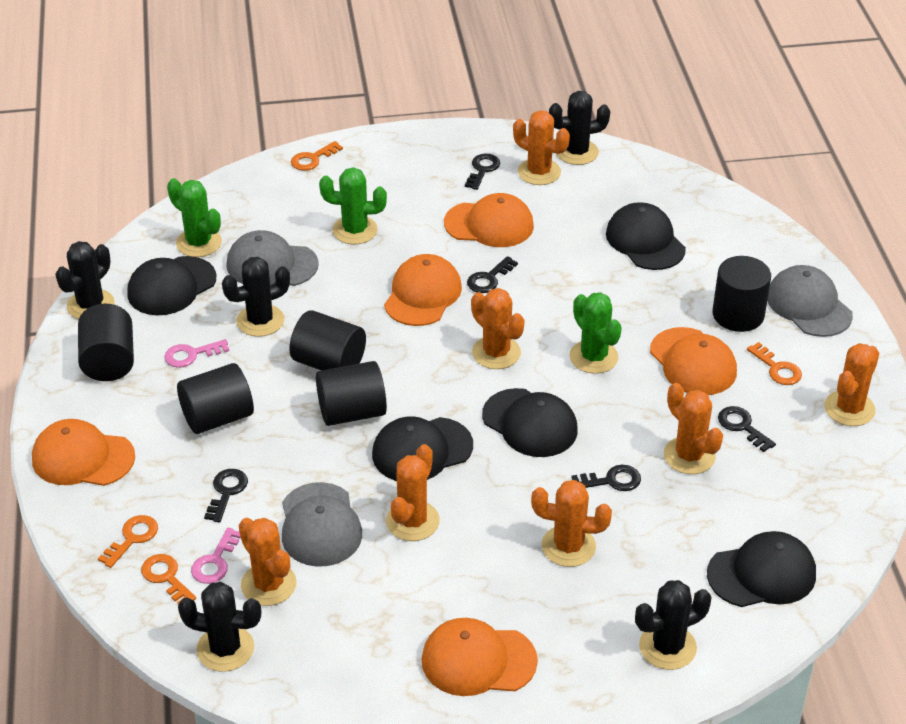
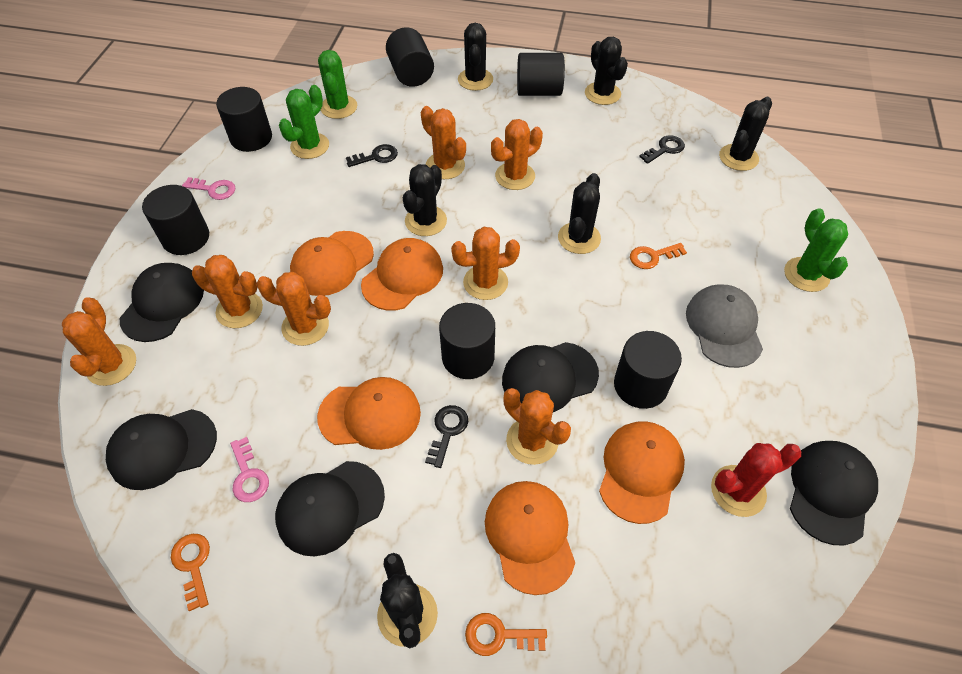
black cactus: [55,241,115,319] [178,582,261,672] [222,257,290,337] [549,91,610,165] [635,580,712,670] = 5 -> [377,553,438,648] [403,164,447,236] [458,23,493,91] [558,173,601,254] [585,37,628,105] [719,97,772,171] = 6
black cylinder: [78,304,134,381] [177,363,254,434] [289,310,366,370] [316,361,387,426] [713,256,771,332] = 5 -> [142,185,209,255] [216,87,272,152] [386,27,434,87] [439,303,495,379] [517,53,565,96] [614,331,682,409] = 6
black key: [204,469,248,522] [465,154,500,190] [467,256,518,293] [571,465,641,491] [718,406,776,452] = 5 -> [346,144,398,167] [425,405,468,468] [639,135,685,164] = 3
grey cap: [226,230,319,286] [282,482,362,567] [767,265,853,337] = 3 -> [686,284,763,368] = 1
orange key: [98,515,158,568] [141,554,196,605] [291,141,343,171] [747,342,802,385] = 4 -> [171,534,210,611] [465,613,547,656] [630,243,687,269] = 3
red cactus: none = 0 -> [711,443,801,517] = 1

